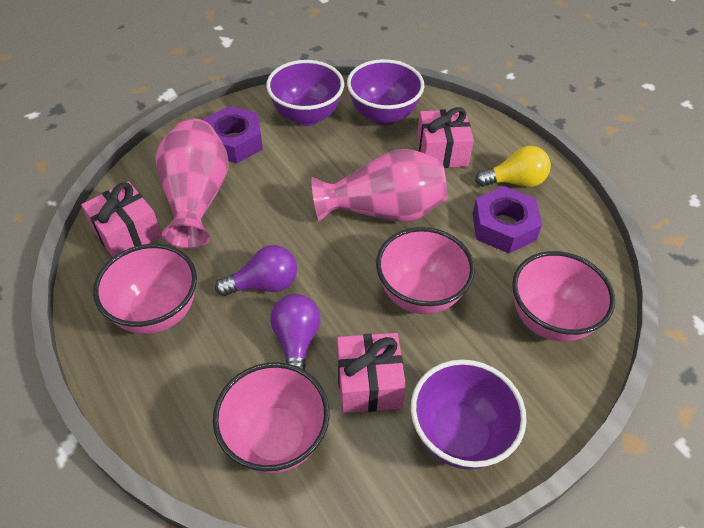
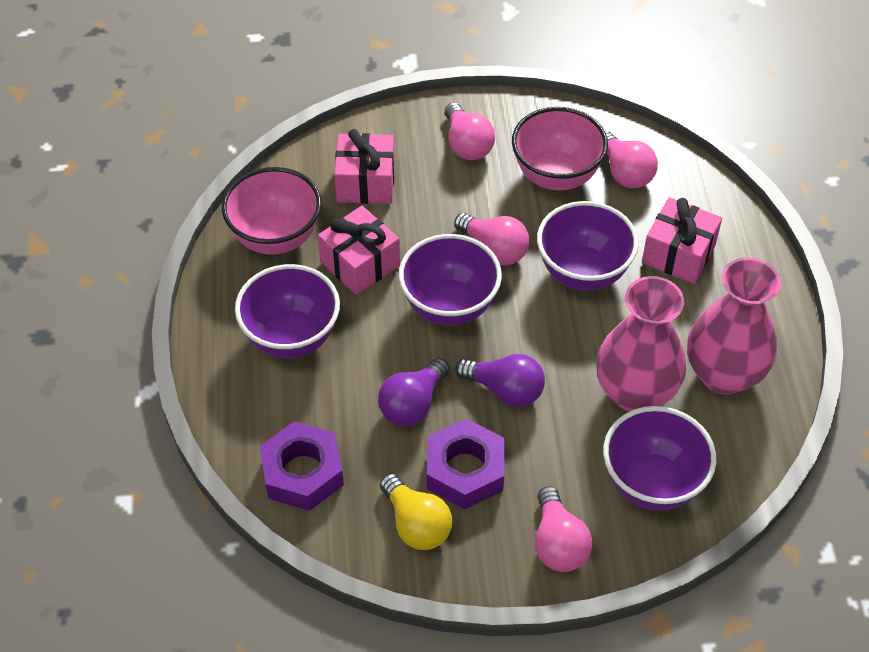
pink bowl: [93,244,197,334] [213,362,330,473] [376,227,475,314] [512,251,615,342] = 4 -> [222,167,321,255] [512,107,608,191] = 2
pink light bulb: none = 0 -> [445,103,495,160] [454,213,529,265] [535,486,592,572] [605,131,658,188] = 4
purple bowl: [266,60,344,126] [347,59,425,125] [411,359,527,470] = 3 -> [235,264,340,358] [399,234,502,326] [537,201,639,291] [603,406,717,511] = 4

